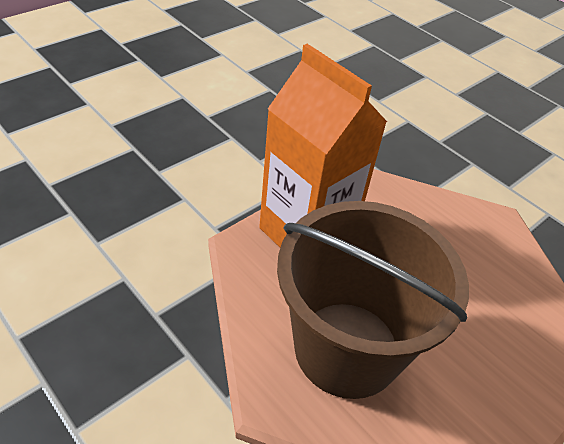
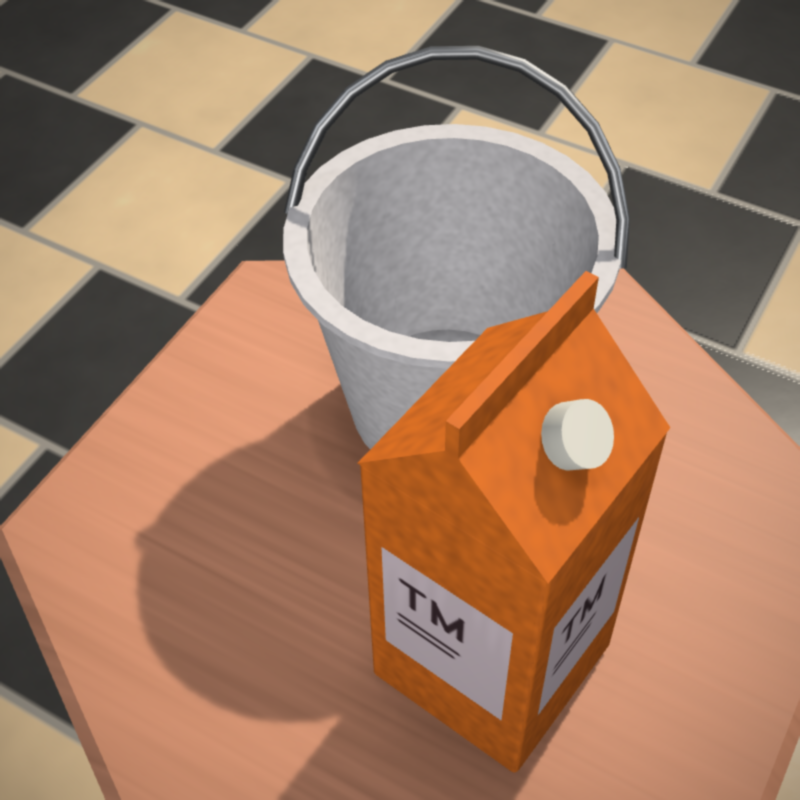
brown bucket: [277,201,469,399] = 1 -> none = 0
white bucket: none = 0 -> [283,46,630,449] = 1

